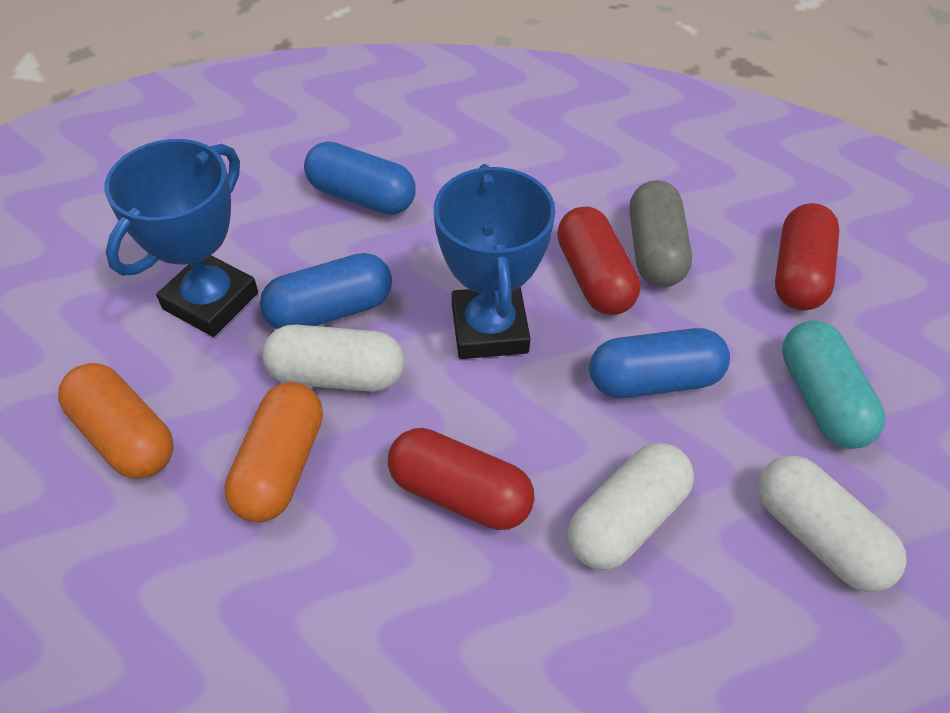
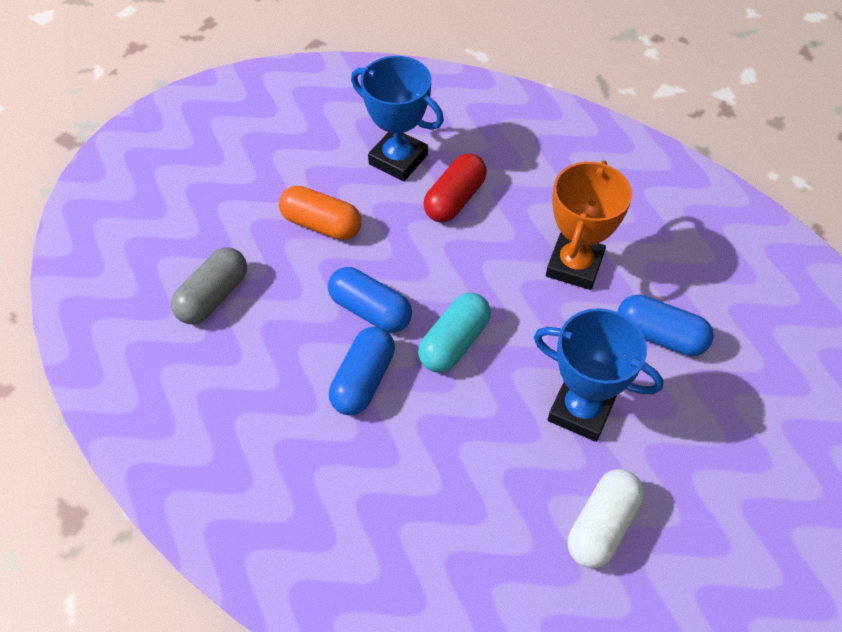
orange capsule: [58,363,174,479] [224,382,323,522] = 2 -> [279,186,362,240] = 1
orange trophy: none = 0 -> [546,160,632,290] = 1
red capsule: [388,428,535,530] [557,206,640,315] [775,203,839,310] = 3 -> [423,153,487,222] = 1
white capsule: [262,324,404,392] [568,443,694,570] [758,456,907,592] = 3 -> [568,469,644,568] = 1

